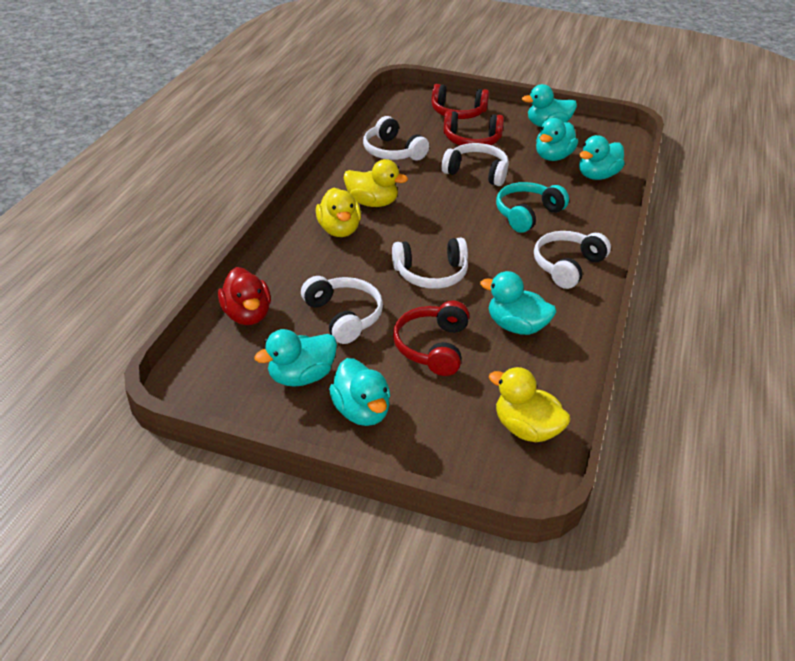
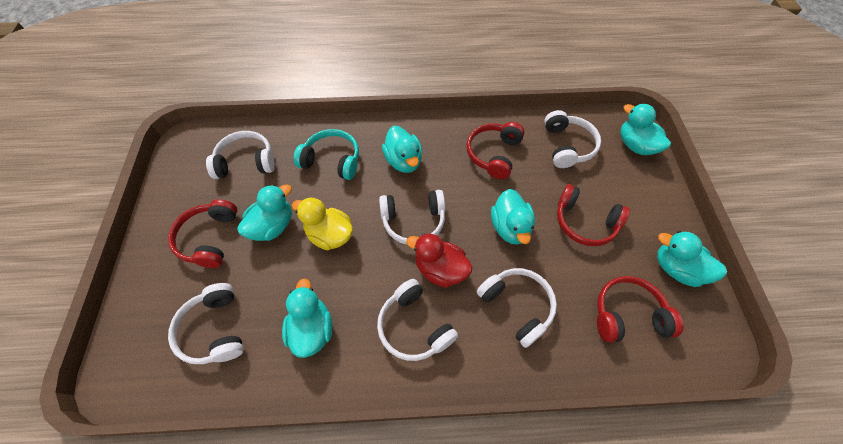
red headphones: [393,301,469,376] [431,84,489,119] [443,111,504,145] = 3 -> [168,199,237,268] [466,122,525,179] [557,184,630,246] [597,276,684,343] = 4
white headphones: [301,276,383,344] [363,116,429,161] [392,238,468,289] [442,143,509,186] [534,231,611,289] = 5 -> [168,283,243,364] [206,131,275,179] [377,279,458,361] [379,190,445,245] [477,268,557,348] [544,110,601,168] = 6
yellow duck: [316,188,361,237] [344,159,408,207] [489,367,571,442] = 3 -> [292,197,353,250] = 1

